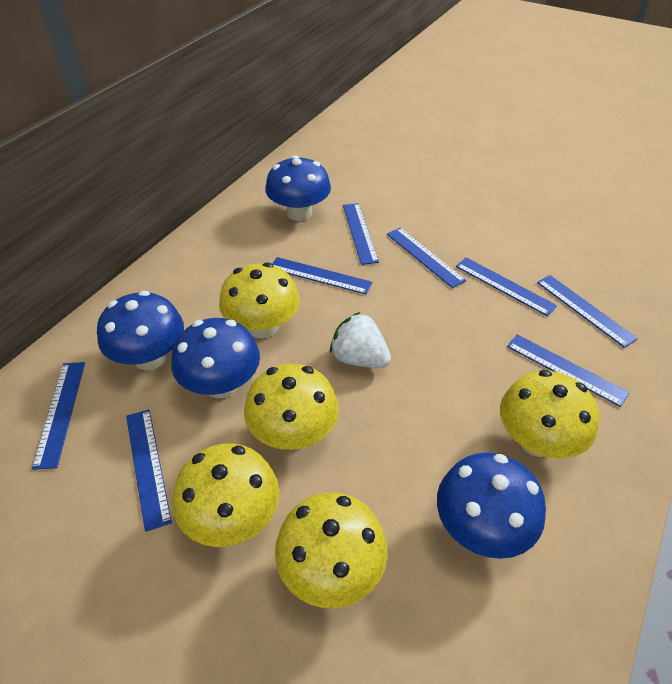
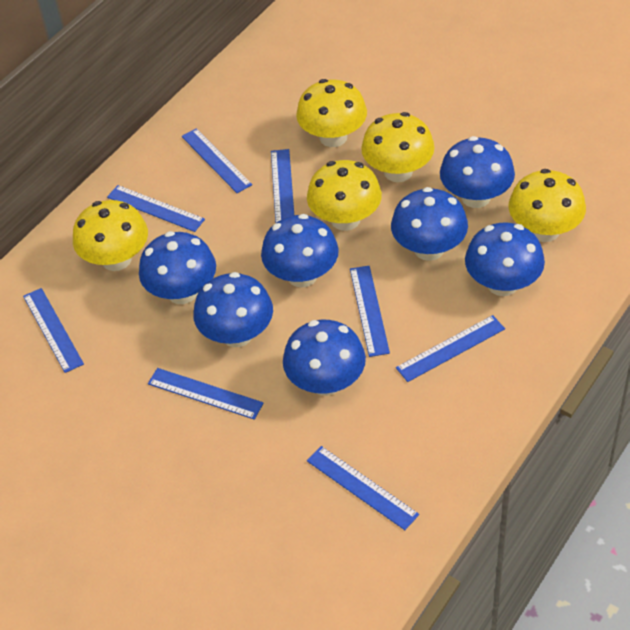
blue mushroom: [97,291,184,370] [171,318,260,398] [265,155,331,221] [437,452,546,559] = 4 -> [139,231,216,304] [193,272,273,347] [261,214,339,288] [283,320,366,396] [391,187,468,261] [440,136,515,208] [465,223,545,296] = 7
white strawberry: [330,312,391,368] = 1 -> none = 0

